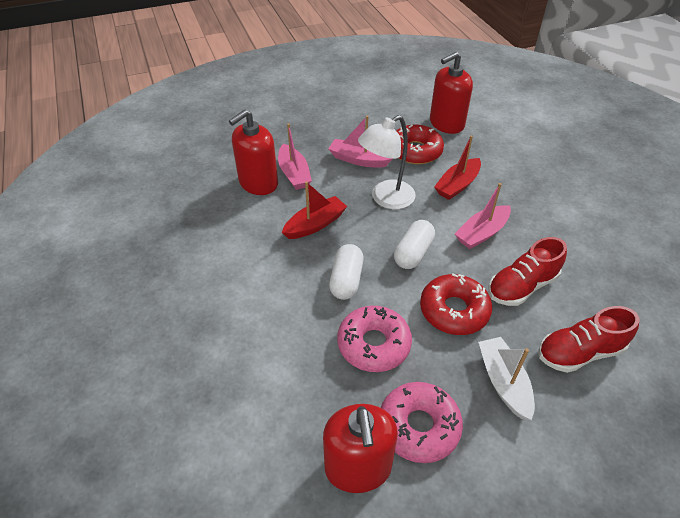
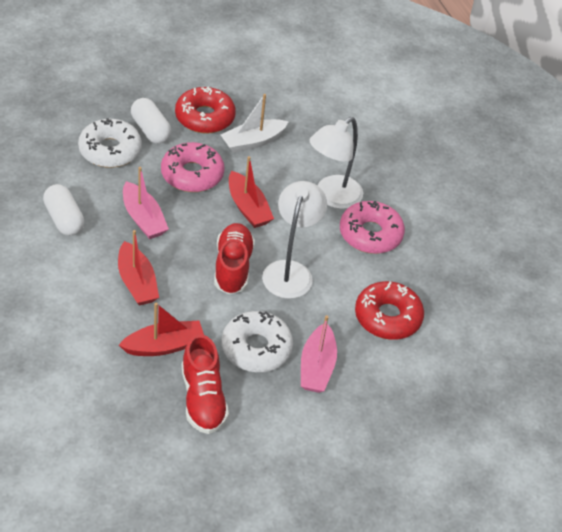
pink boat: [278,124,312,190] [328,116,392,168] [455,183,511,249] = 3 -> [123,167,169,239] [301,315,337,393] = 2
red boat: [282,181,347,239] [434,135,481,200] = 2 -> [118,230,159,306] [119,303,204,356] [229,156,274,228] = 3
red soap dispenser: [229,109,278,195] [323,404,398,493] [430,52,473,134] = 3 -> none = 0
white donut: none = 0 -> [78,118,142,168] [221,311,293,372] = 2
white lamp: [358,115,416,209] = 1 -> [262,181,327,299] [309,117,363,209] = 2

